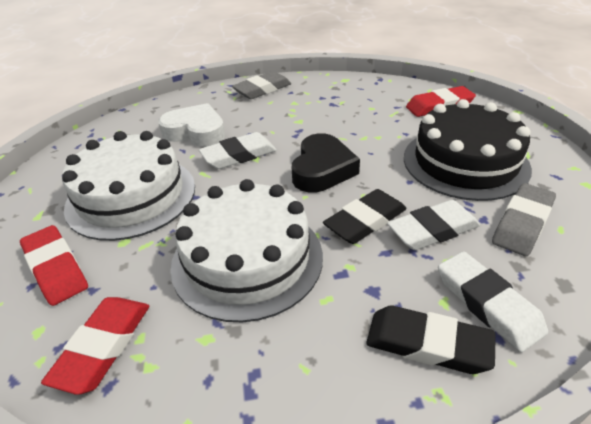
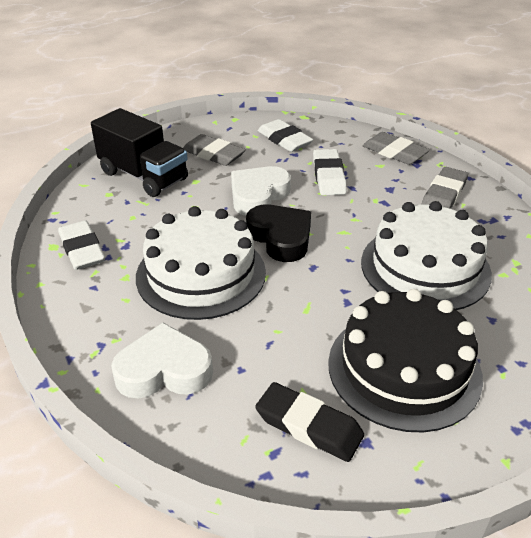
black eraser: [323,189,406,244] [366,305,496,374] = 2 -> [255,382,364,462] = 1
black truck: none = 0 -> [91,108,188,197] = 1
grey eraser: [232,71,291,99] [492,183,556,256] = 2 -> [183,134,246,166] [363,132,430,165] [422,167,468,209] = 3
red eraser: [20,225,88,306] [41,297,149,395] [406,86,476,117] = 3 -> none = 0
white heart: [158,103,225,147] = 1 -> [111,323,213,398] [231,166,291,216] = 2

